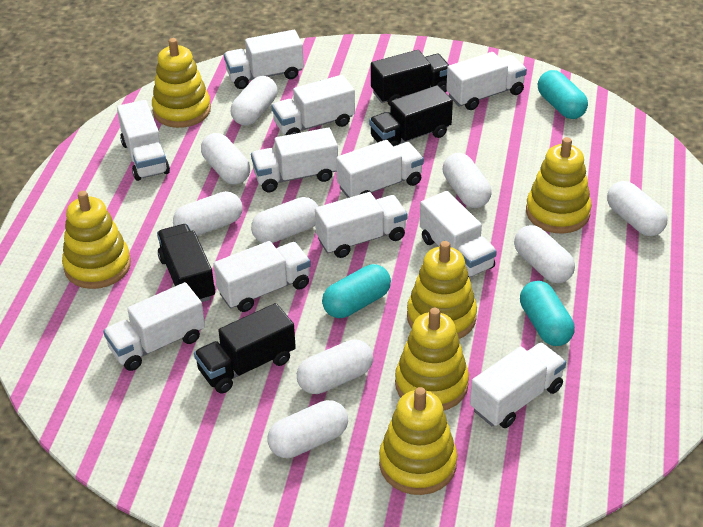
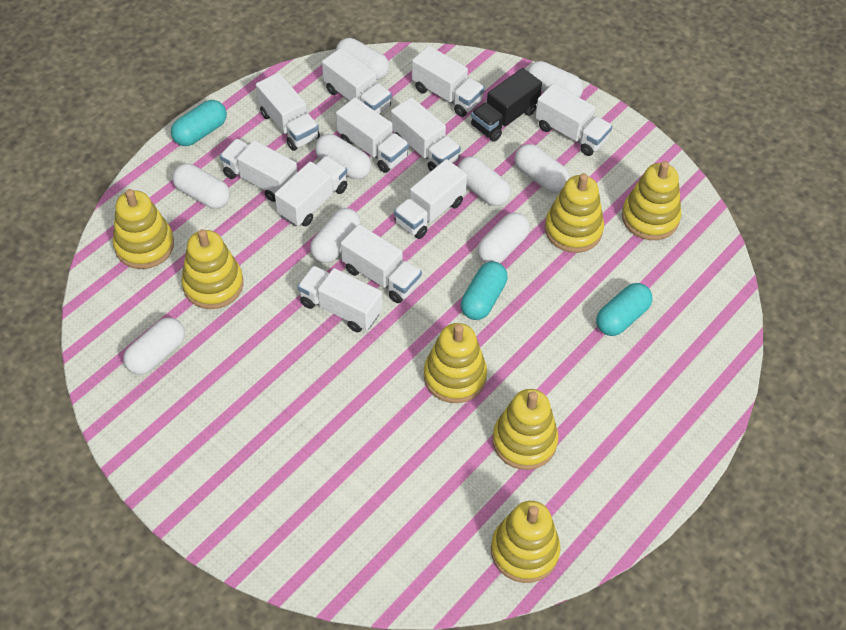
black truck: [157,224,215,302] [194,303,296,393] [369,85,453,147] [371,50,449,106] = 4 -> [471,68,542,142] = 1
yellow stacking toy: [62,191,131,289] [152,38,211,128] [379,387,457,495] [395,308,469,411] [407,241,477,339] [526,137,592,234] = 6 -> [113,189,174,269] [181,229,244,309] [424,323,487,403] [491,501,560,583] [492,389,559,470] [545,173,604,253] [622,161,681,240] = 7

